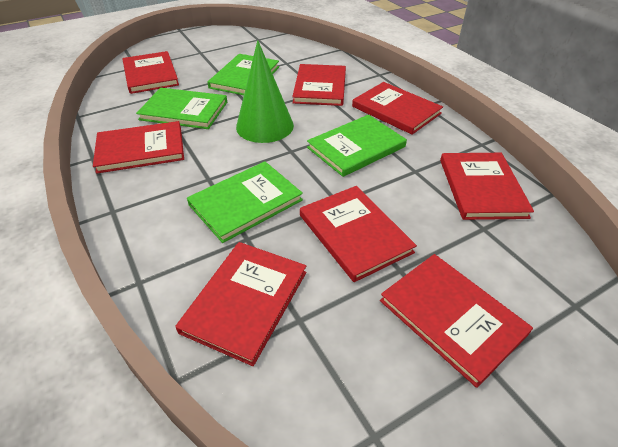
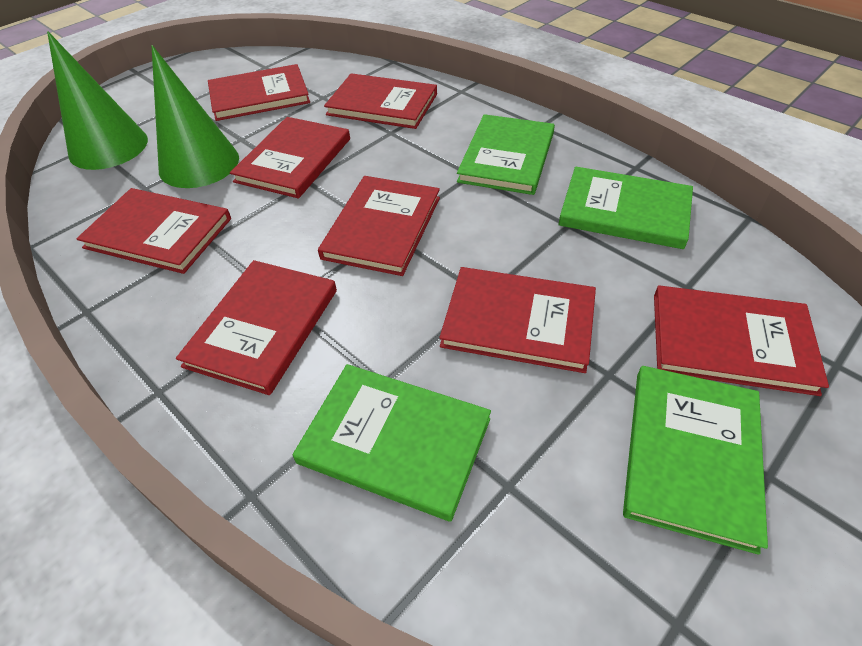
green cone: [236,40,294,143] = 1 -> [47,31,148,170] [151,45,239,188] = 2

